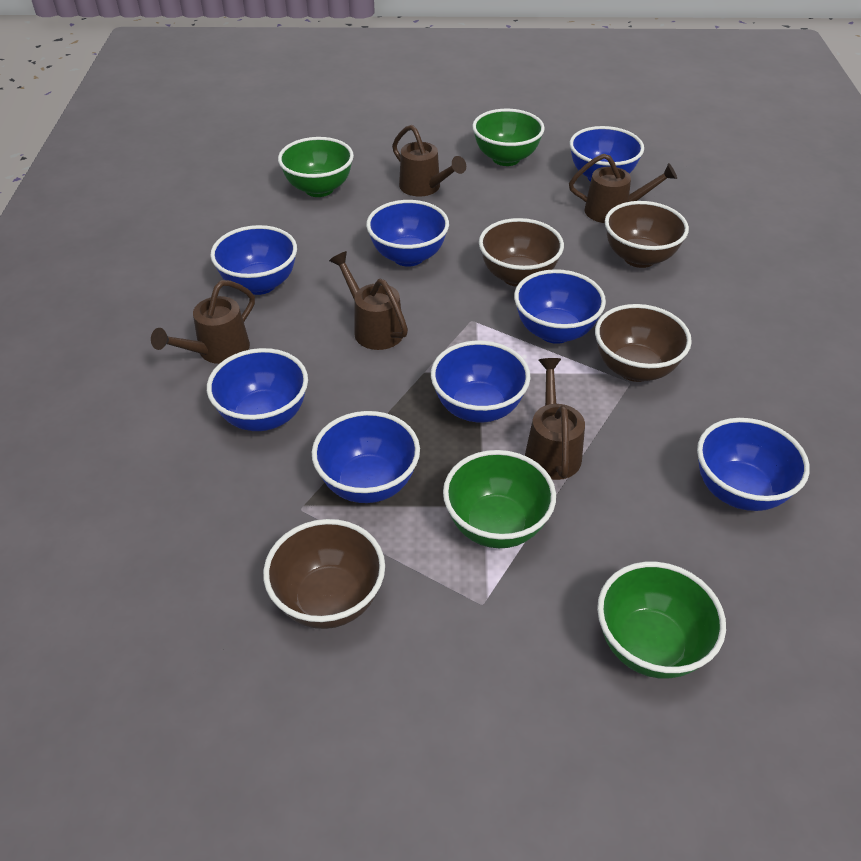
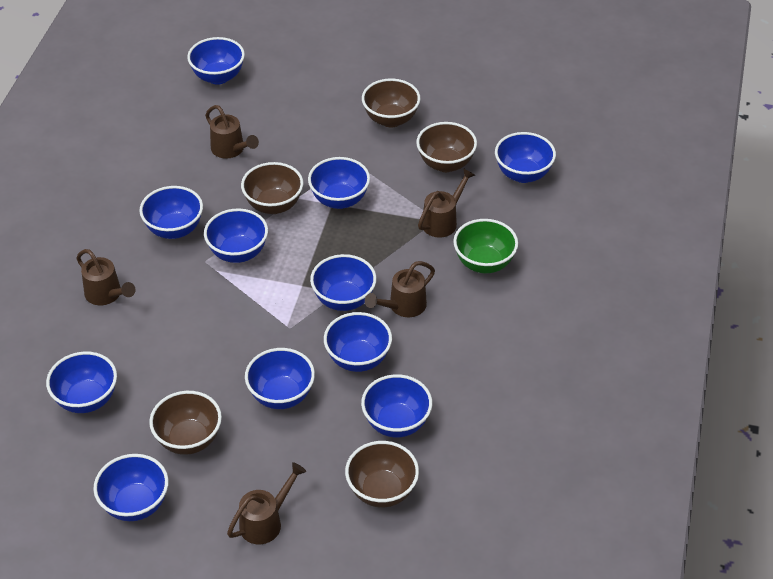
blue bowl: [207,348,308,431] [211,225,297,295] [312,411,420,503] [366,200,449,267] [431,341,531,423] [514,269,606,344] [570,126,644,182] [697,418,810,511] = 8 -> [46,352,117,413] [93,454,169,521] [139,186,203,239] [187,37,245,85] [204,208,268,263] [245,348,315,409] [308,157,370,209] [310,254,377,311] [324,312,392,372] [361,374,432,437] [495,132,556,183] = 11
brown bowl: [263,519,385,629] [479,218,564,287] [595,304,692,382] [605,201,689,268] = 4 -> [149,391,222,455] [241,162,303,214] [345,441,419,507] [362,79,421,127] [416,122,477,172] = 5
green bowl: [278,137,354,197] [443,450,556,548] [472,109,545,166] [597,562,726,678] = 4 -> [453,219,518,273] = 1

